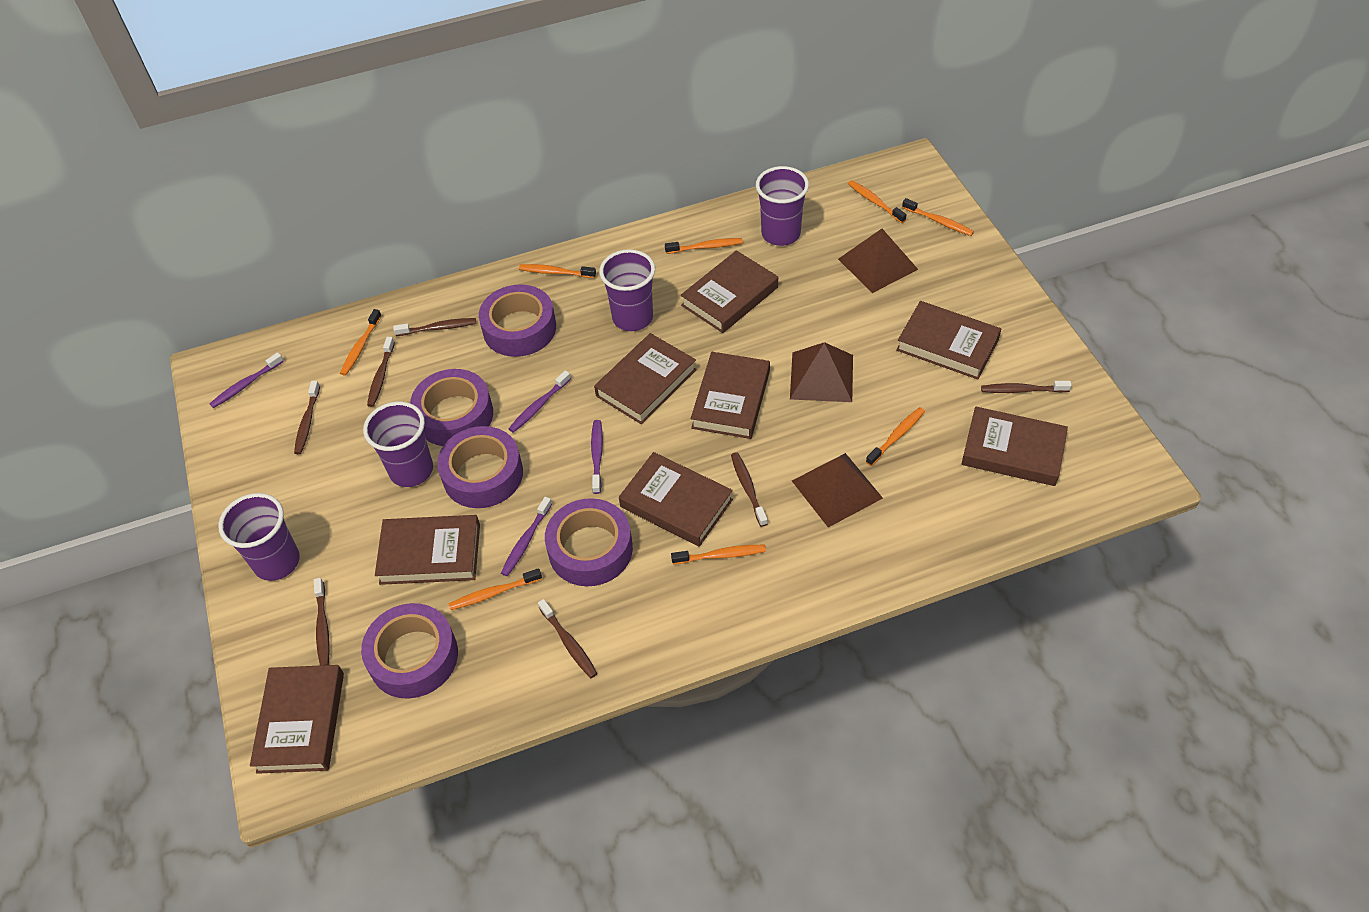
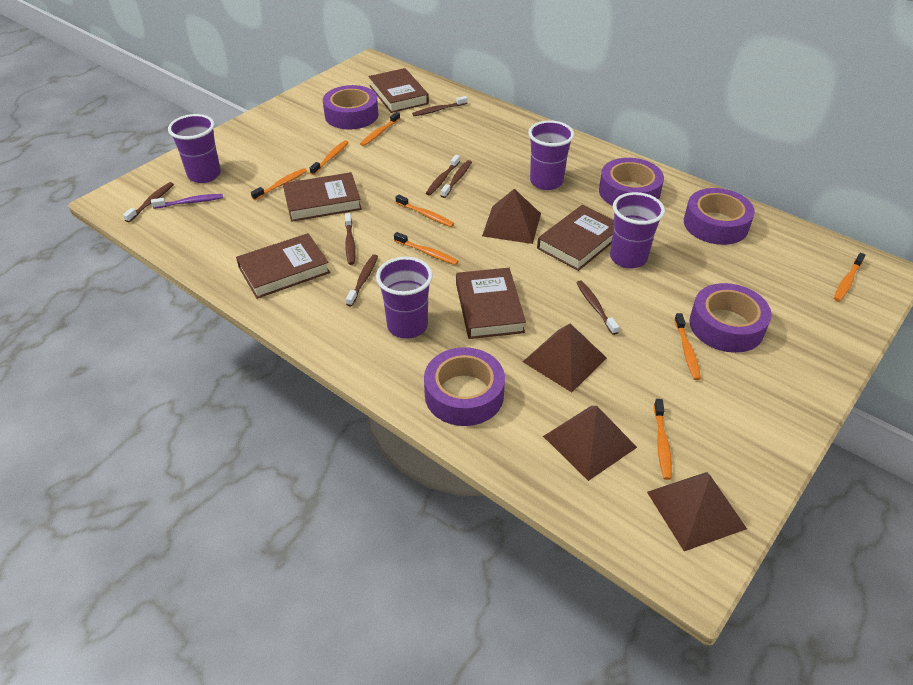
brown book: [250,665,344,774] [375,515,480,585] [594,333,697,424] [619,452,733,547] [681,250,778,333] [691,352,770,439] [896,301,1001,380] [961,407,1068,486] = 8 -> [236,233,330,299] [283,172,362,222] [369,68,429,113] [456,268,526,339] [537,205,614,271] = 5
brown pyramid: [790,342,853,402] [792,453,883,527] [838,229,918,293] = 3 -> [482,189,541,244] [523,324,607,392] [543,406,637,481] [647,472,747,551] = 4
purple toothbrush: [209,352,284,408] [501,497,552,576] [508,370,571,433] [591,420,603,494] = 4 -> [151,194,223,209] = 1

